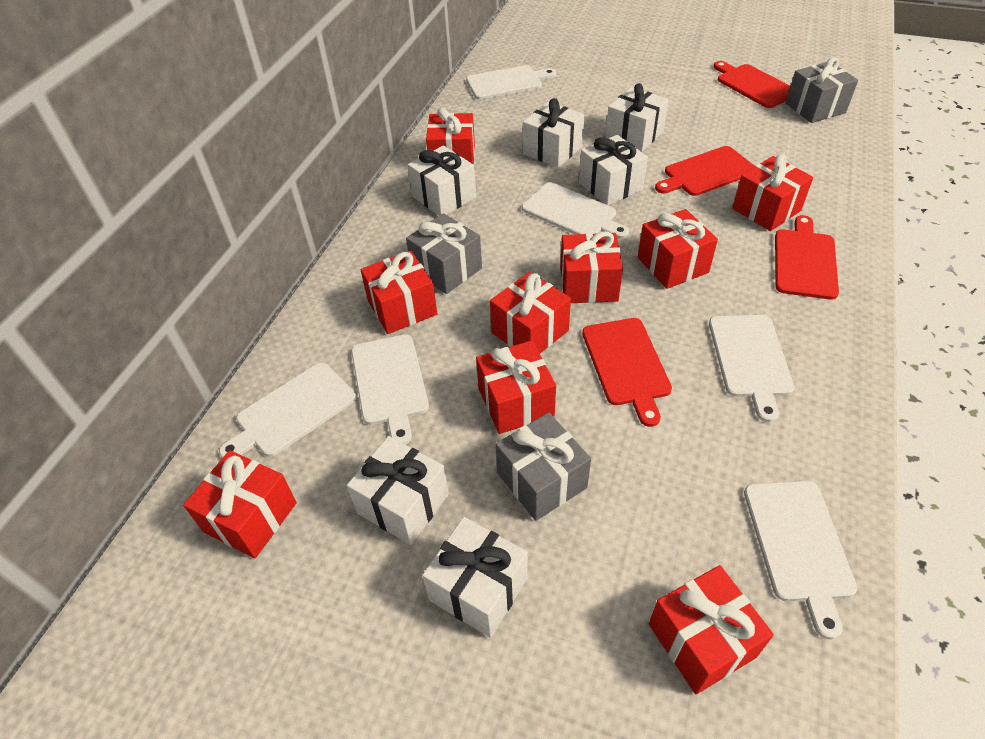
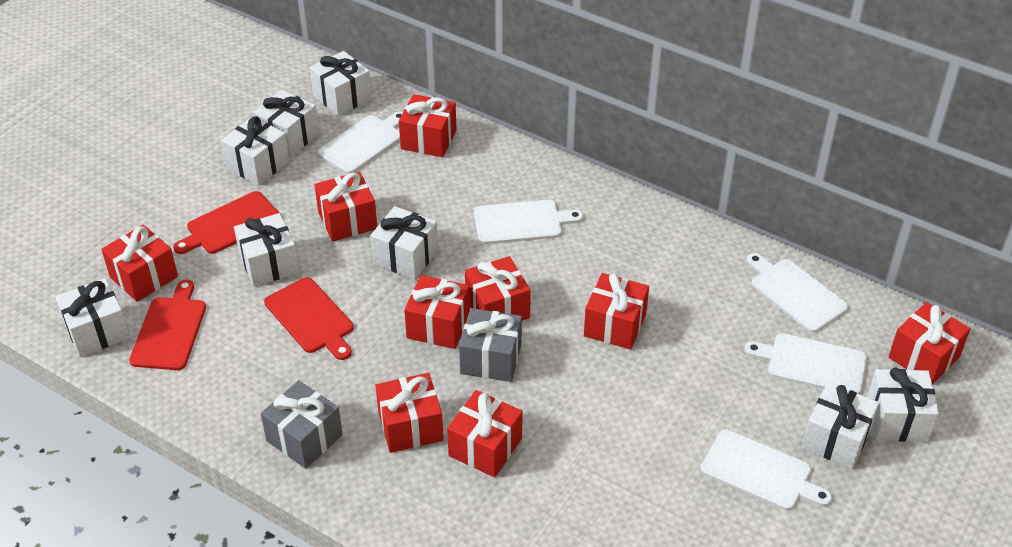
grey gift: [406,213,482,294] [496,412,591,521] [786,58,858,123] = 3 -> [261,380,343,469] [459,308,522,382] = 2
red cutting board: [582,318,672,427] [655,146,755,196] [713,61,790,108] [775,215,839,300] = 4 -> [129,280,206,370] [173,191,279,254] [264,277,354,360] = 3
white cutting board: [219,362,356,458] [351,334,429,445] [466,65,556,100] [522,182,629,239] [709,315,795,423] [744,481,857,640] = 6 -> [318,111,403,174] [474,200,583,244] [701,429,832,510] [744,333,867,394] [746,253,849,333] = 5
white gift: [347,436,449,545] [408,146,476,216] [422,517,528,638] [523,98,584,168] [579,135,648,205] [605,83,669,152] = 6 -> [55,278,130,357] [221,116,290,186] [234,213,299,287] [253,90,319,157] [310,51,372,116] [370,206,438,280] [802,382,879,469] [867,367,939,442] = 8

